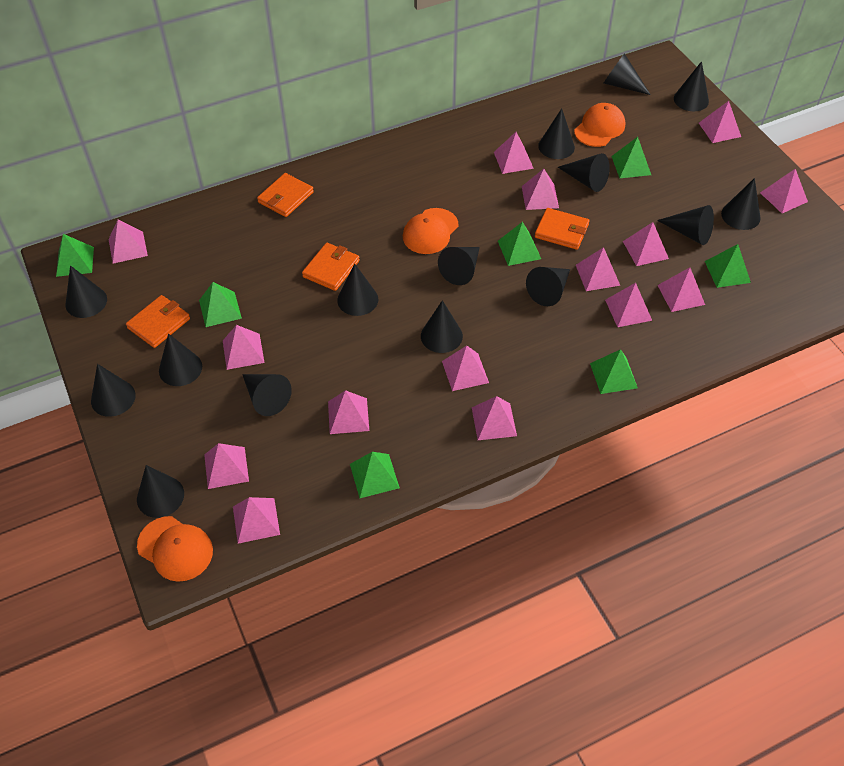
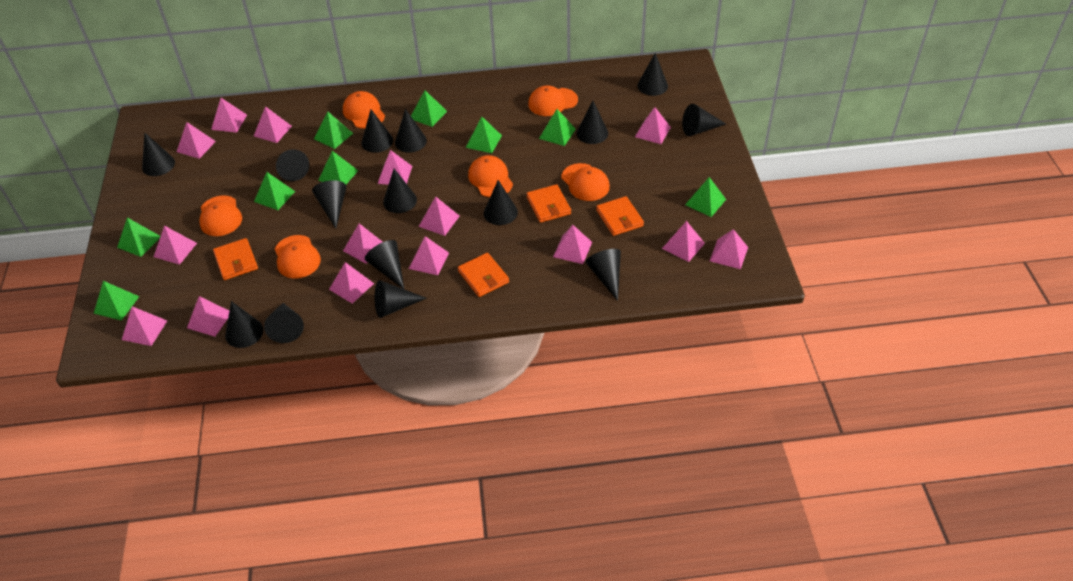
green pyramid: [56,234,94,277] [199,282,242,327] [350,452,400,498] [498,222,541,266] [590,349,638,394] [611,137,651,178] [705,244,751,288] = 7 -> [94,281,140,321] [117,218,161,257] [254,172,295,210] [314,111,353,149] [318,151,358,184] [411,90,447,127] [466,117,502,153] [539,109,576,146] [685,177,726,217] = 9
orange cap: [137,516,213,582] [403,208,459,254] [574,103,625,147] = 3 -> [199,195,242,236] [275,235,321,279] [343,91,385,129] [468,155,513,197] [528,86,578,116] [561,163,610,201] = 6

